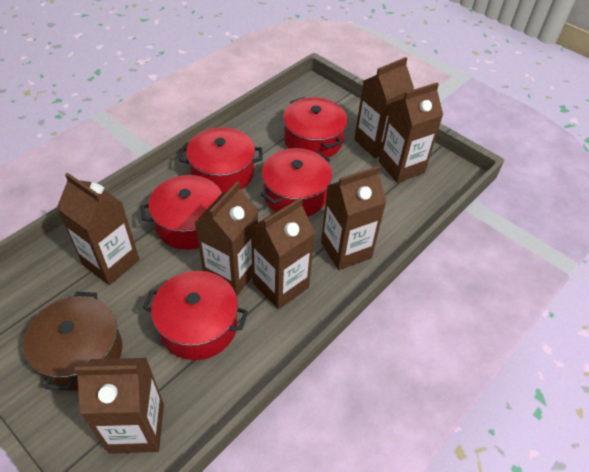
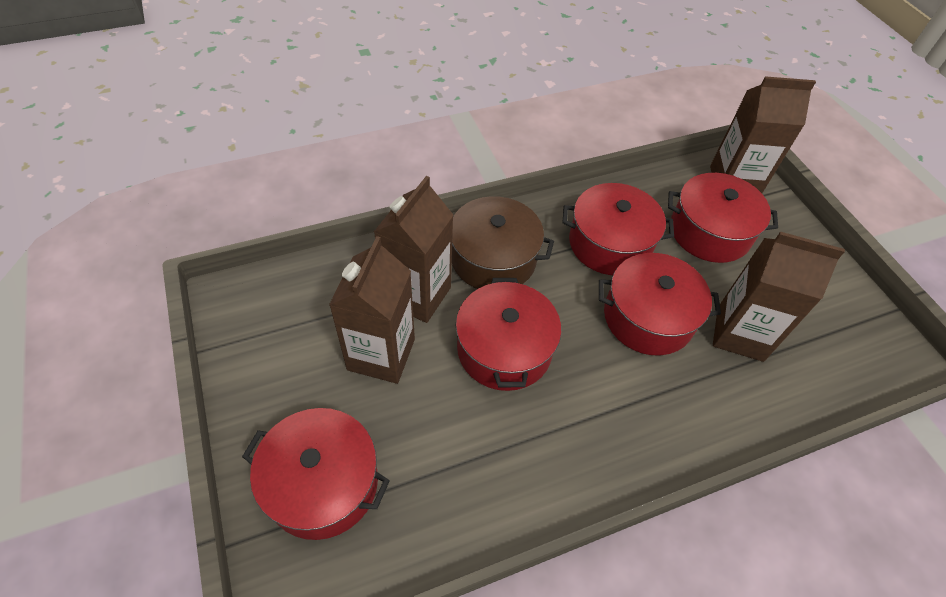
brown carton: [57,173,139,285] [74,358,164,454] [195,181,258,296] [250,198,315,309] [321,166,386,270] [354,57,414,158] [379,82,443,183] = 7 -> [329,236,415,384] [374,176,453,323] [710,76,816,193] [713,232,845,362] = 4

